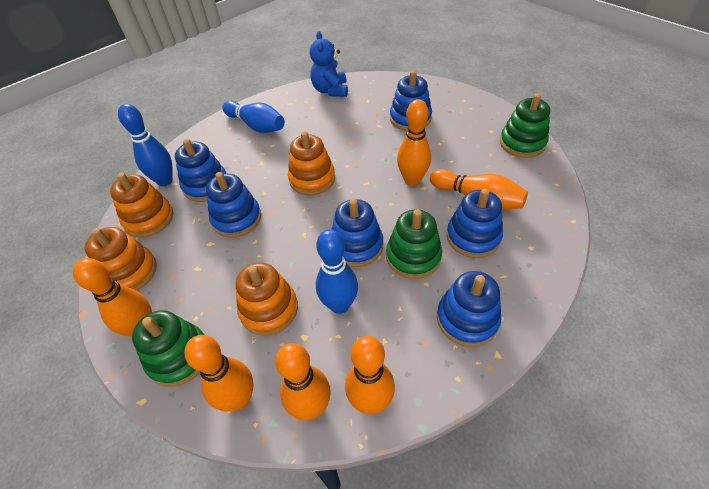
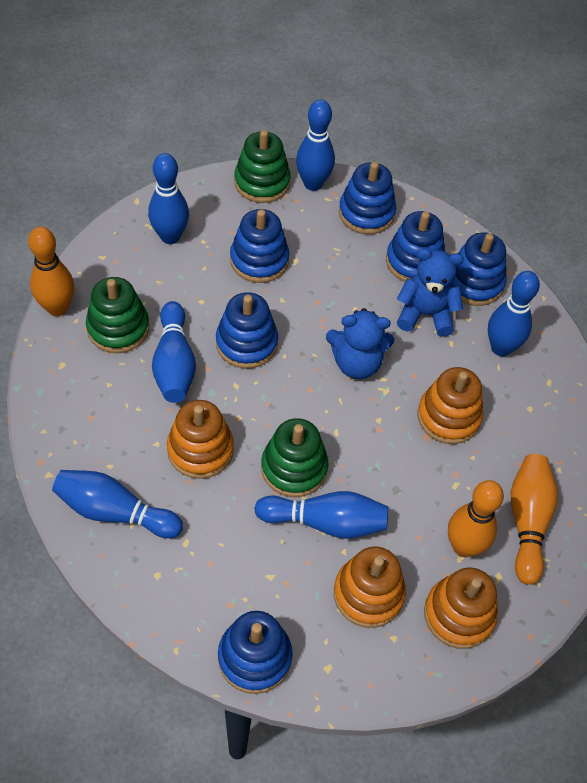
blue bowling pin: [118,104,173,186] [222,101,285,133] [316,229,358,314] = 3 -> [52,470,183,538] [148,153,189,244] [152,301,196,403] [254,491,388,539] [296,99,335,191] [488,271,540,357] = 6
blue teddy bear: [310,31,348,97] = 1 -> [326,308,394,379] [397,249,464,337] = 2
orange bowling pin: [73,258,152,337] [184,335,254,412] [275,343,331,420] [345,336,395,414] [397,99,431,186] [430,169,528,210] = 6 -> [28,227,74,316] [448,480,504,557] [511,454,558,585] = 3

